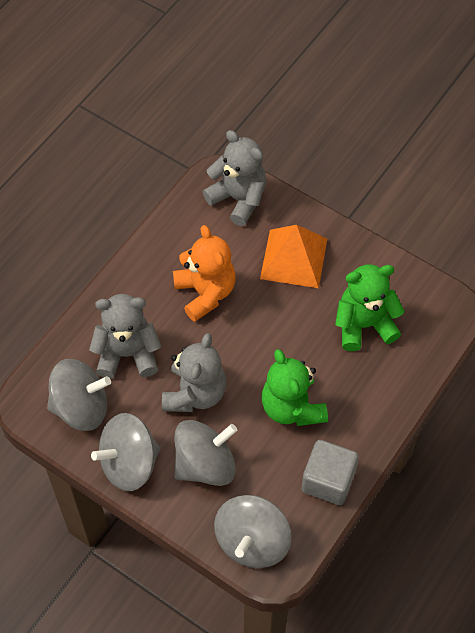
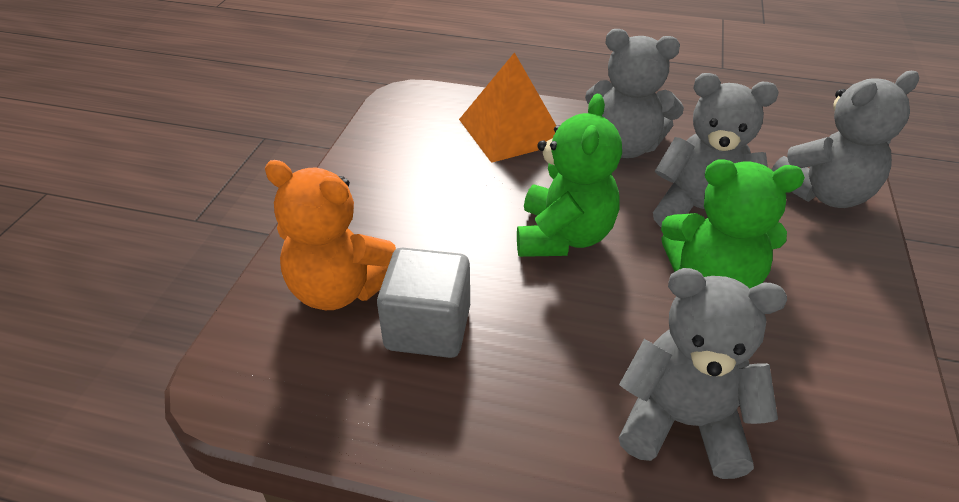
grey spinning top: [47,359,111,431] [91,413,160,491] [174,420,237,486] [214,495,291,568] = 4 -> none = 0
grey teddy bear: [89,294,161,378] [162,333,226,412] [203,130,266,226] = 3 -> [585,29,684,158] [619,268,787,479] [653,73,779,227] [771,71,919,208] = 4

